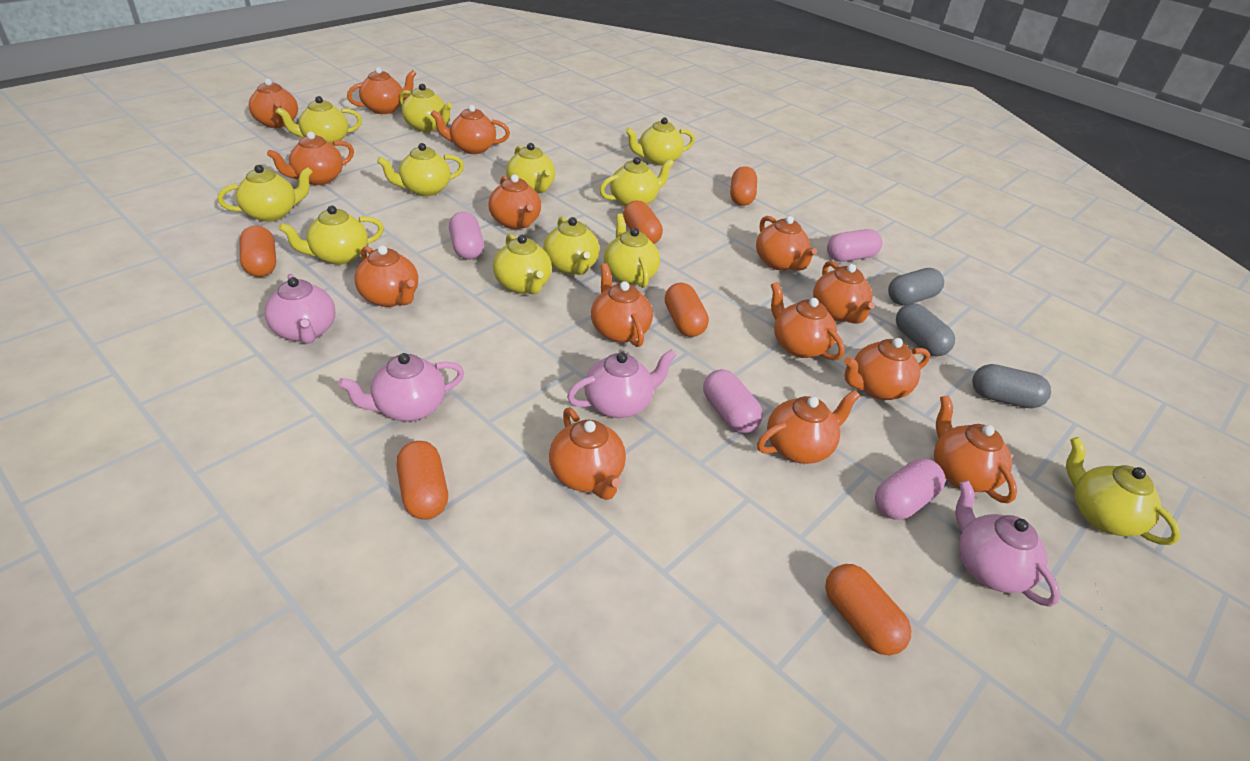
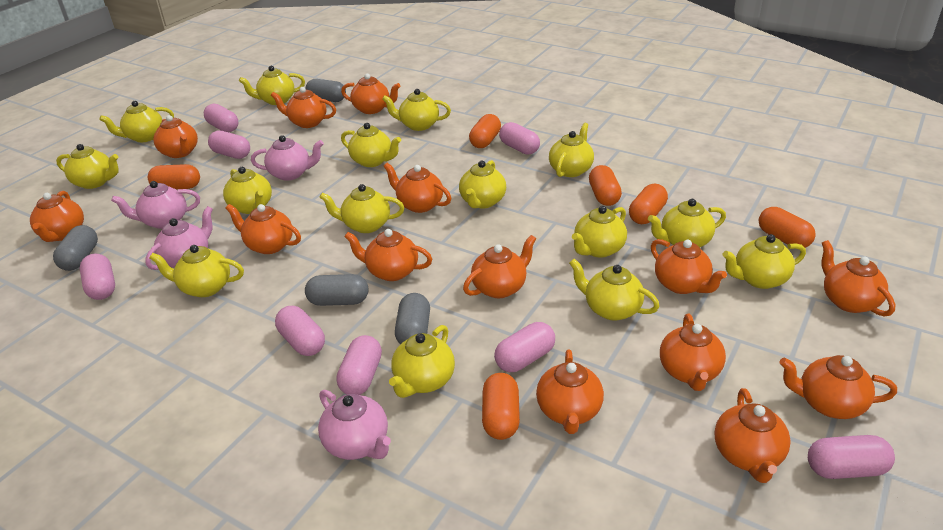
grey capsule: [888,268,944,305] [896,303,955,357] [972,364,1051,408] = 3 -> [53,225,98,271] [305,274,368,306] [306,79,346,102] [395,293,430,344] = 4
pink capsule: [449,212,484,260] [703,369,763,433] [827,229,882,262] [875,459,945,520] = 4 -> [80,253,115,300] [204,104,238,132] [208,131,250,159] [275,306,325,356] [336,335,382,395] [494,322,555,372] [499,122,540,155] [808,435,895,479] = 8
yellow teapot: [218,165,313,222] [276,96,362,146] [279,205,384,265] [377,143,464,196] [399,84,452,132] [493,234,552,294] [506,143,555,194] [543,217,599,275] [600,157,674,207] [604,214,660,288] [625,117,695,166] [1066,437,1181,545] = 12 -> [56,144,119,189] [99,101,174,142] [150,245,244,297] [223,167,272,214] [239,66,305,105] [319,184,404,233] [341,123,401,167] [382,89,451,131] [389,325,455,398] [459,160,506,208] [549,123,594,177] [569,259,660,321] [572,206,627,258] [648,199,726,248] [723,234,806,289] = 15

